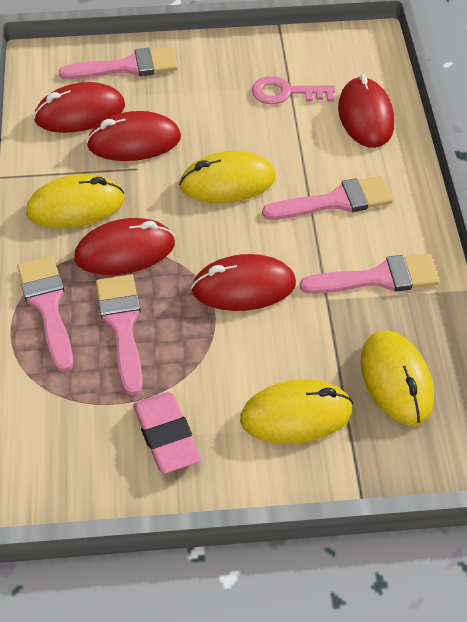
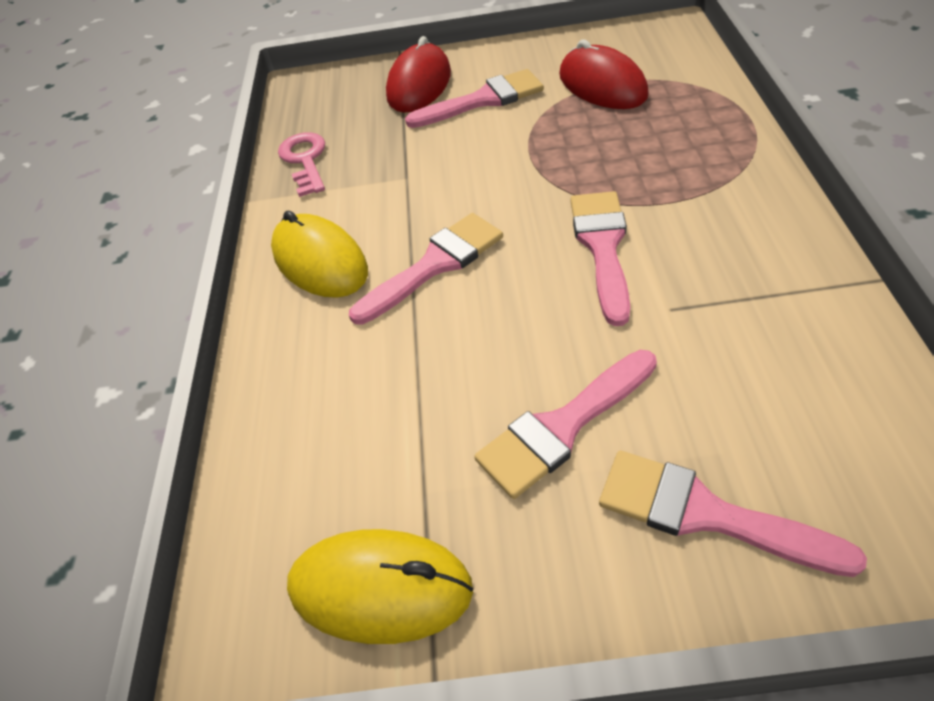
pink eraser: [133,392,201,474] = 1 -> none = 0
red mouse: [33,82,125,133] [74,218,175,275] [86,111,181,161] [191,254,296,311] [338,74,394,148] = 5 -> [386,36,451,113] [559,39,649,109] = 2
yellow mouse: [26,174,124,229] [179,151,276,203] [240,379,353,444] [361,331,434,426] = 4 -> [271,210,368,298] [287,529,473,644] = 2

